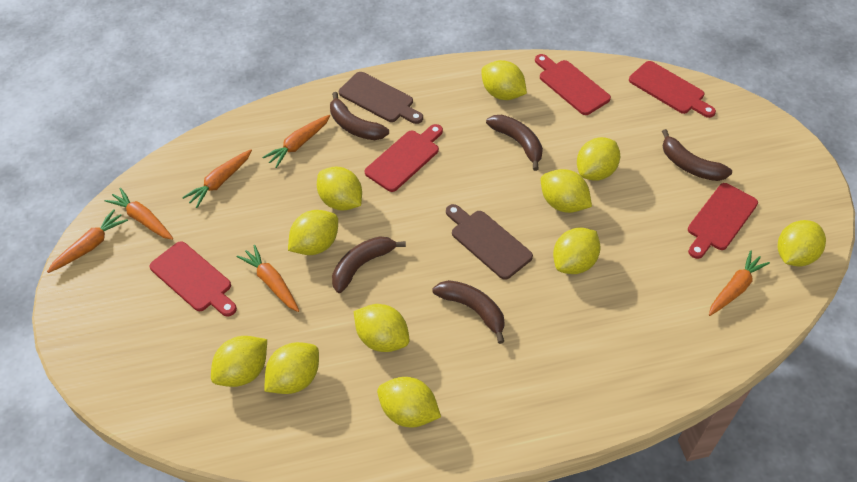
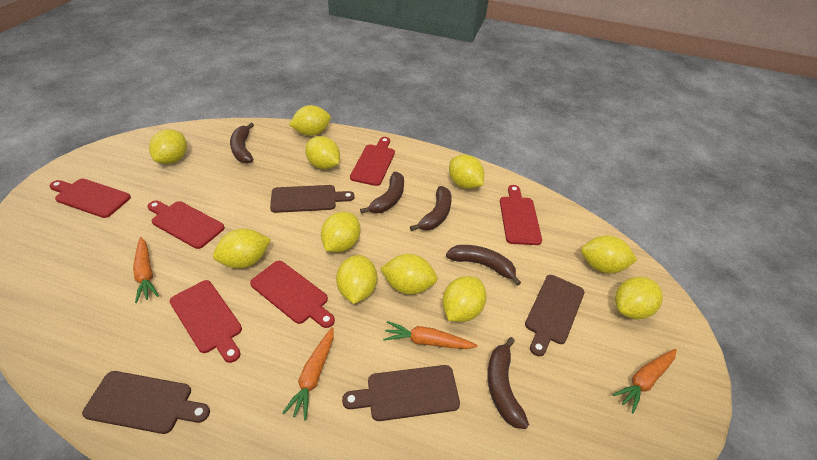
brown cutting board: [339,72,423,124] [446,204,533,280] = 2 -> [82,371,210,434] [270,185,355,213] [342,365,460,421] [525,275,584,356] = 4
orange carrot: [47,209,128,273] [105,188,173,240] [182,150,252,208] [237,245,299,312] [262,115,330,168] [709,251,770,316] = 6 -> [133,237,159,303] [282,327,334,420] [383,321,478,349] [613,349,677,413] = 4
red cutting board: [149,241,237,317] [365,124,443,192] [535,54,611,115] [629,61,716,118] [688,183,758,259] = 5 -> [49,179,131,218] [148,201,225,249] [170,280,242,363] [250,261,335,328] [350,137,395,186] [500,185,542,245] = 6

